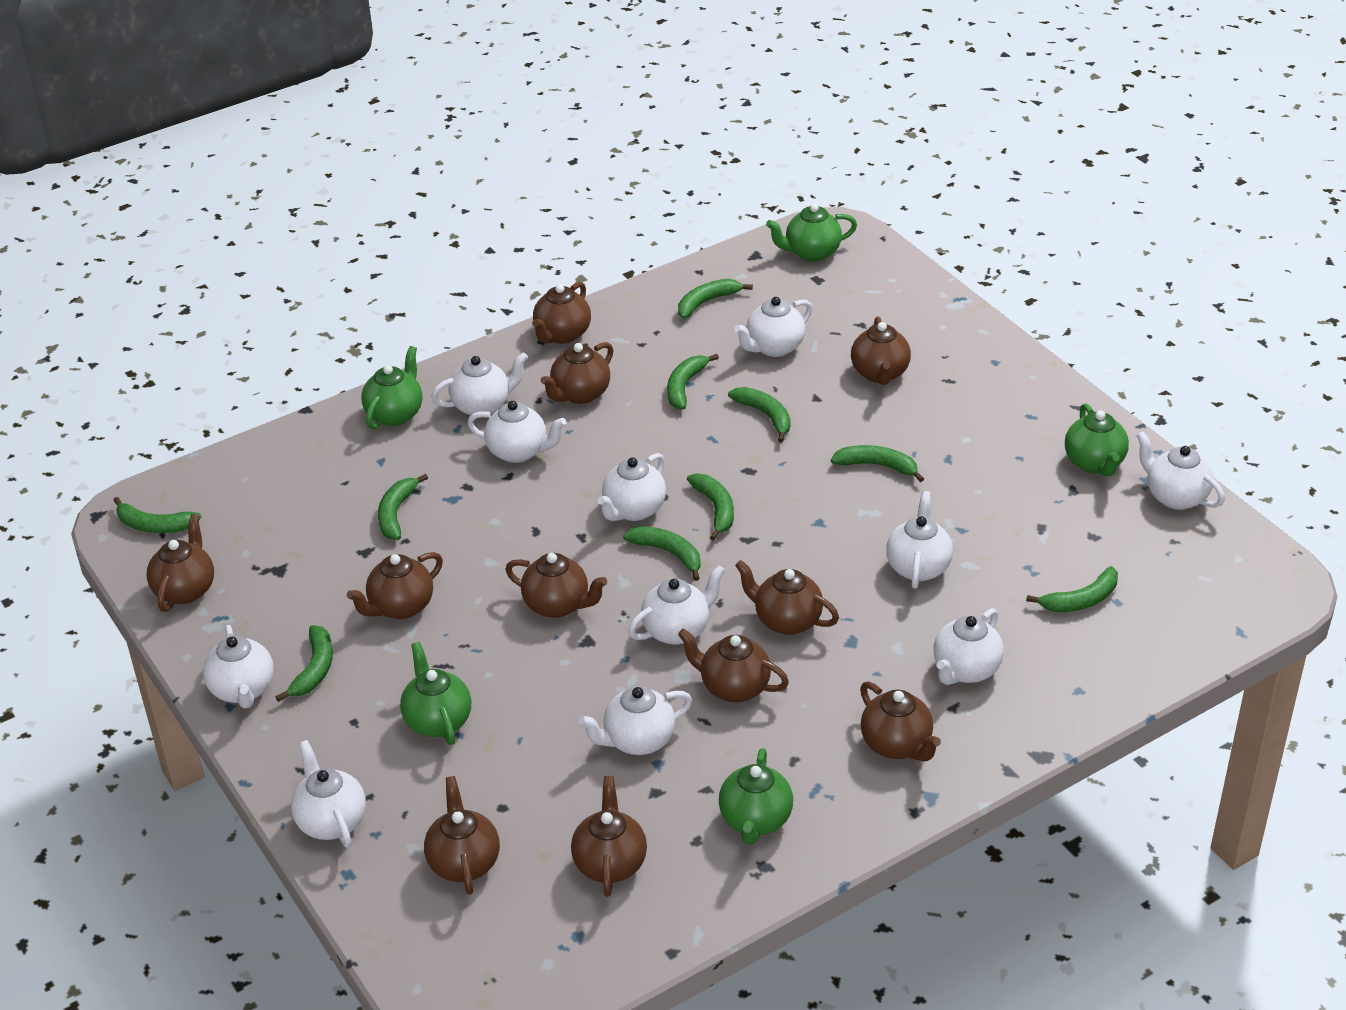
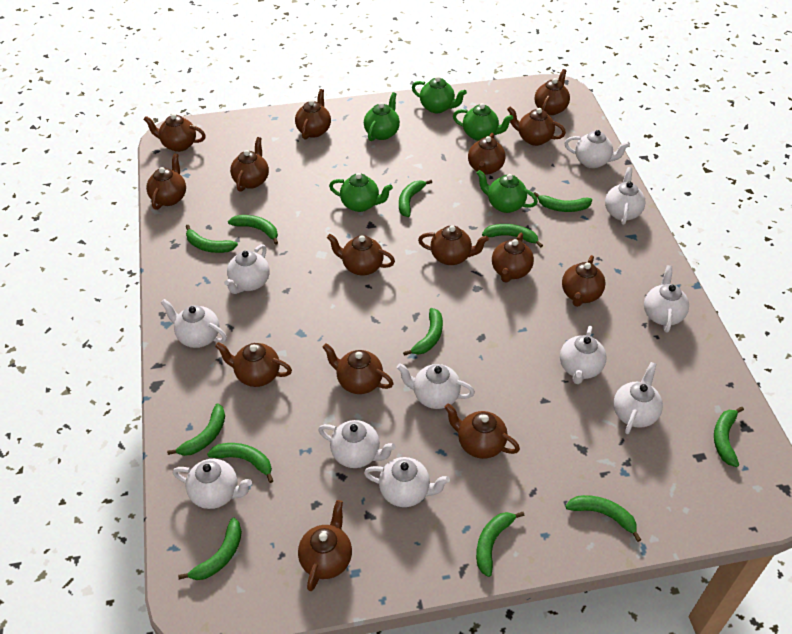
brown teapot: [146,514,214,612] [347,552,443,619] [424,776,500,895] [505,553,607,618] [532,282,591,344] [541,342,614,404] [571,776,647,897] [678,628,789,702] [735,560,839,635] [851,317,911,385] [860,681,941,762] = 11 -> [143,114,206,152] [146,153,186,210] [215,342,292,387] [230,137,269,192] [295,89,331,140] [298,500,352,591] [323,343,393,394] [327,234,395,276] [418,225,489,265] [445,403,520,459] [468,133,506,175] [492,233,534,283] [507,107,566,146] [535,69,570,115] [562,255,606,307] = 15
green banana: [113,497,201,533] [276,625,333,702] [378,474,428,540] [623,526,701,581] [667,354,719,410] [678,279,753,319] [687,474,734,541] [728,387,791,442] [831,445,924,482] [1026,566,1118,612] = 10 -> [167,403,225,456] [178,518,242,580] [186,225,238,253] [207,443,273,483] [228,215,278,245] [399,180,432,217] [403,308,443,356] [476,512,524,577] [482,224,543,248] [534,192,592,212] [565,495,641,542] [714,407,744,467] = 12

